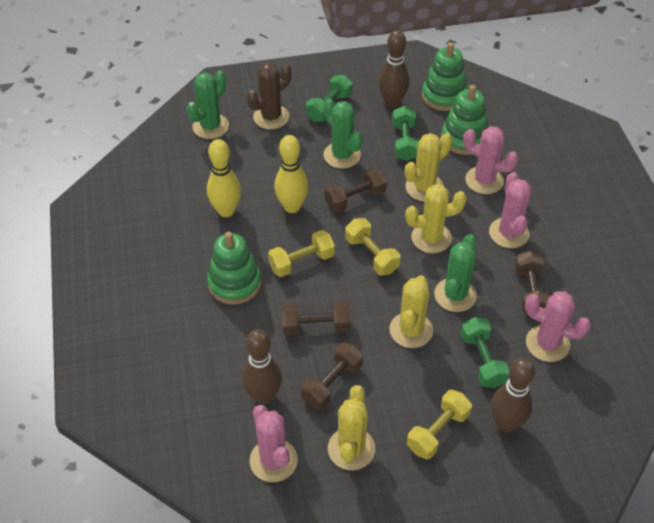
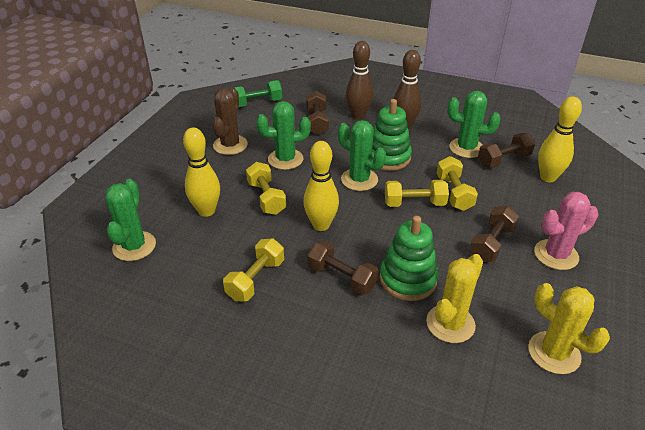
brown bowling pin: [242,329,282,405] [378,30,409,108] [491,358,535,433] = 3 -> [346,41,374,120] [394,50,421,129] = 2
green cactus: [186,71,229,139] [324,99,362,169] [434,234,477,312] = 3 -> [106,179,156,261] [256,101,311,170] [338,120,386,191] [447,91,501,158] = 4
green dumbbell: [306,75,353,122] [392,105,419,161] [461,317,509,388] = 3 -> [235,80,283,107] = 1
green stacking toy: [207,231,261,305] [422,42,468,111] [441,85,488,155] = 3 -> [372,99,412,171] [380,216,438,301] = 2
pink cactus: [250,405,298,482] [463,126,518,194] [489,172,531,248] [525,291,591,362] = 4 -> [534,192,598,270] = 1
yellow bowling pin: [207,139,241,217] [274,135,308,213] = 2 -> [183,128,220,217] [303,141,339,231] [538,97,582,182] = 3
yellow cactus: [328,385,375,470] [389,275,433,348] [405,133,452,201] [405,184,467,253] = 4 -> [426,254,483,343] [528,283,610,374] = 2
yellow dumbbell: [268,230,335,277] [345,218,400,275] [407,390,472,460] = 3 -> [223,238,284,301] [246,162,286,215] [385,180,449,207] [437,156,478,211] = 4

